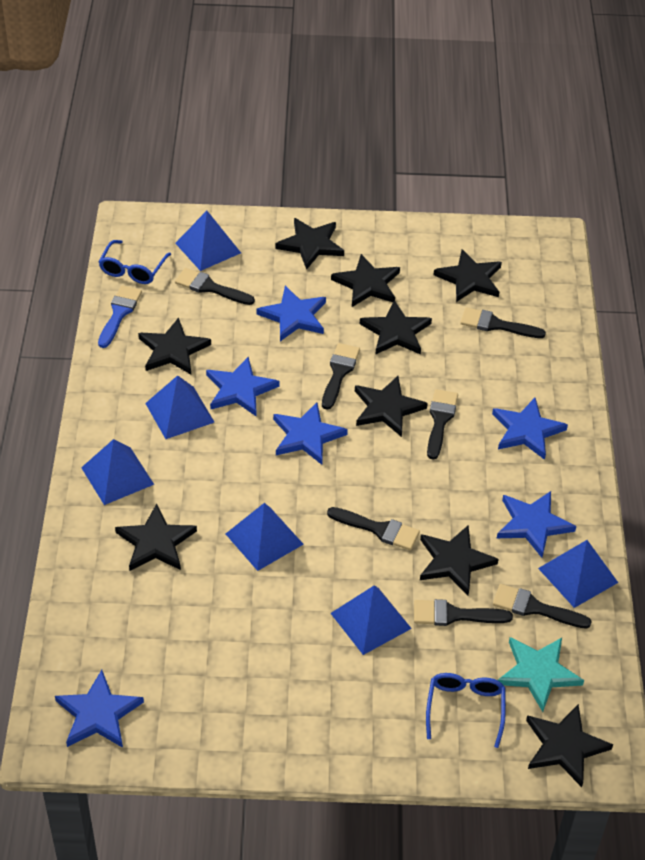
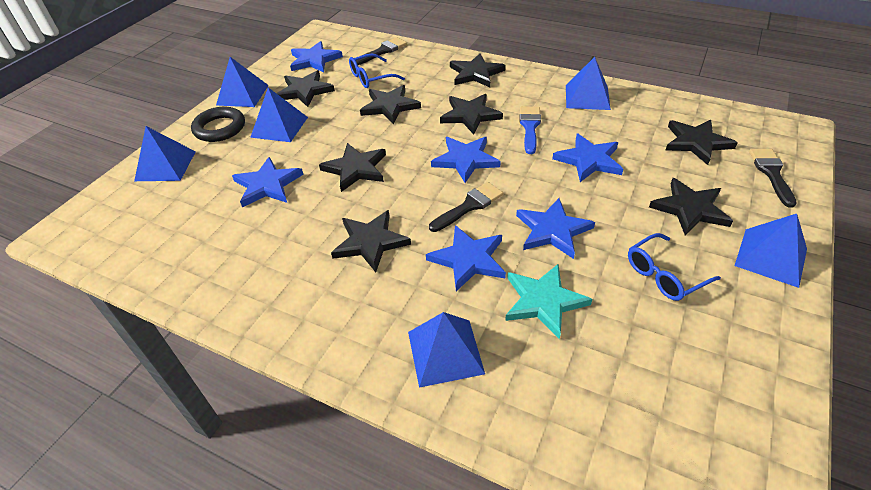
black brush: [175,268,255,305] [322,343,360,410] [327,507,420,550] [414,599,513,626] [427,389,458,460] [460,307,546,338] [493,584,592,629] = 7 -> [356,37,407,65] [429,182,503,232] [749,149,797,208] = 3
black ring: none = 0 -> [191,107,245,142] = 1
black star: [115,504,197,571] [138,318,211,374] [276,218,344,270] [331,254,400,307] [355,376,428,437] [360,300,432,355] [420,525,499,595] [433,249,502,302] [526,704,613,787] = 9 -> [277,70,335,107] [319,143,386,192] [331,210,411,272] [360,85,421,124] [440,94,503,134] [450,53,506,87] [649,178,733,235] [666,119,738,165] = 8

